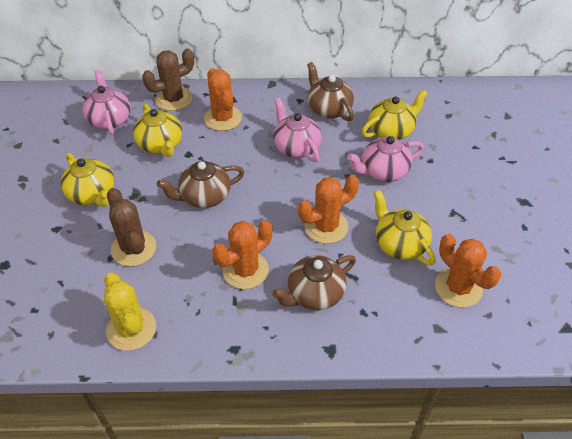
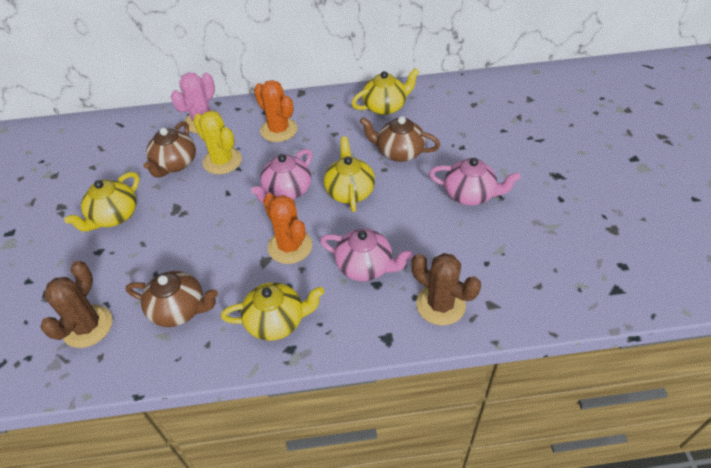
orange cactus: [204,68,242,131] [212,220,273,289] [298,175,359,244] [435,234,501,307] = 4 -> [254,80,297,142] [263,193,312,264] = 2
pink cactus: none = 0 -> [171,73,218,133] = 1

